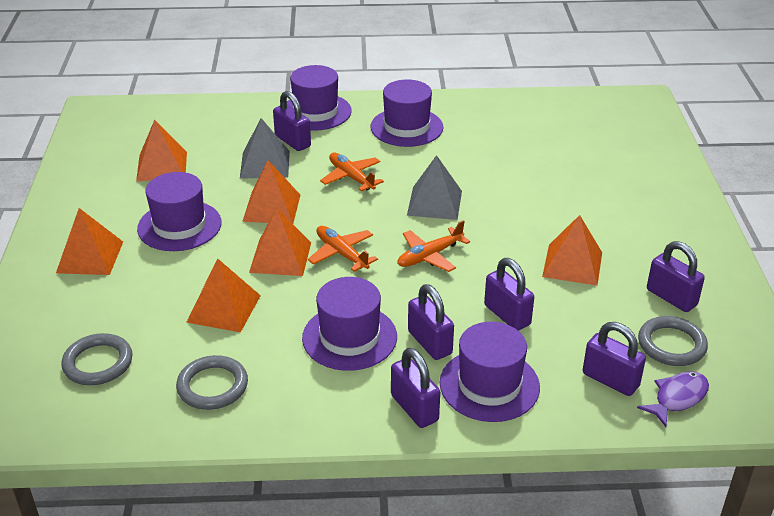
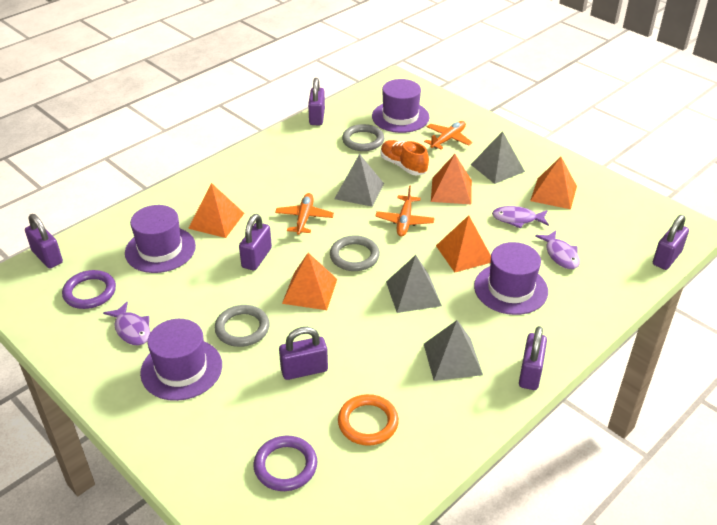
grey pyramid: [240,118,290,179] [407,155,462,220] = 2 -> [334,154,384,207] [386,255,442,313] [424,320,483,381] [471,131,525,184] = 4
orange pyramid: [56,208,123,275] [136,120,187,181] [186,258,261,332] [242,160,300,224] [249,208,311,276] [542,215,602,286] = 6 -> [188,183,244,238] [282,253,337,310] [431,154,472,204] [436,215,491,272] [530,156,577,209] = 5
orange ring: none = 0 -> [338,394,399,446] = 1
orange shoe: none = 0 -> [380,140,429,175] = 1
purple fish: [637,371,709,427] = 1 -> [103,302,150,345] [492,206,549,228] [535,231,580,269] = 3
purple hat: [137,172,222,251] [287,65,352,131] [302,277,397,371] [371,79,443,147] [440,322,540,422] = 5 -> [125,205,196,273] [140,319,222,401] [372,79,429,133] [474,242,548,315] = 4
purple ring: none = 0 -> [62,270,116,309] [253,436,317,491] = 2

